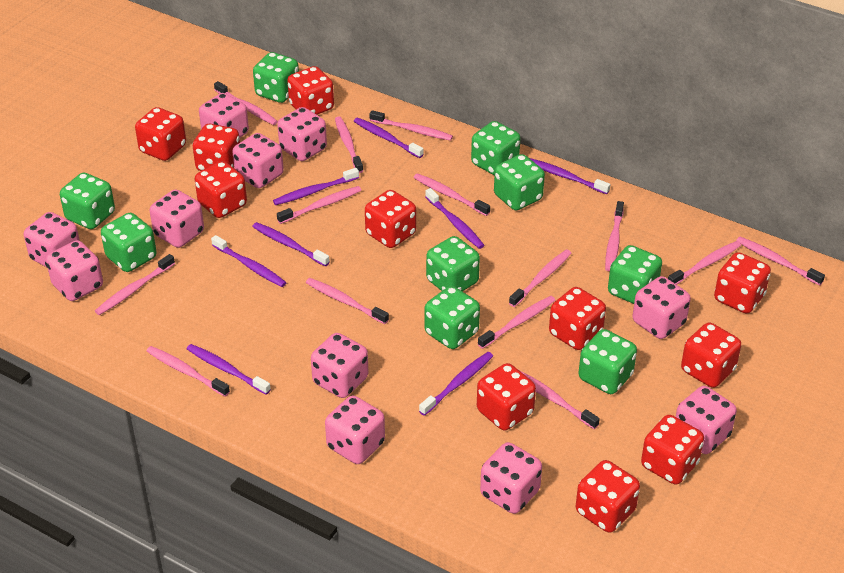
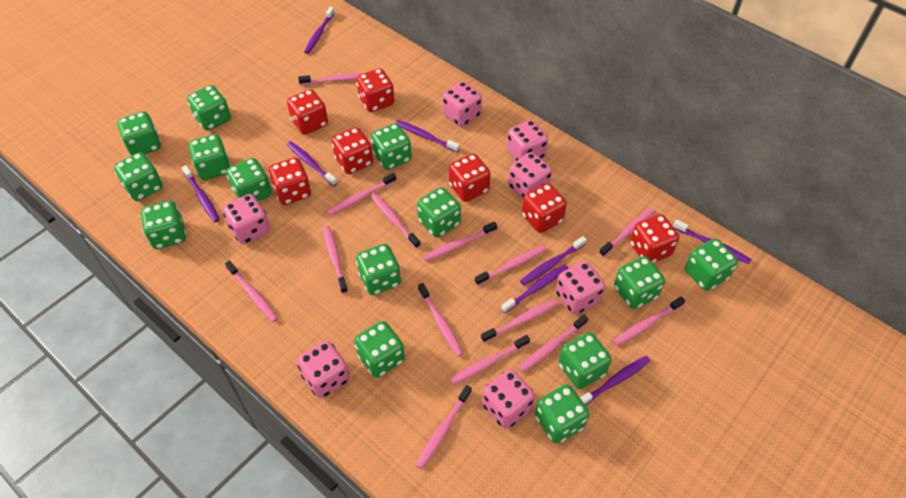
green dice: [60,173,115,229] [101,213,157,272] [253,52,299,103] [425,286,480,349] [426,236,480,291] [471,121,520,175] [494,154,545,210] [579,329,637,394] [608,245,662,304] = 9 -> [114,152,163,201] [117,111,161,156] [140,201,186,249] [187,85,231,131] [188,134,231,180] [227,158,272,201] [354,321,405,378] [356,244,401,295] [371,123,412,170] [417,187,461,238] [535,384,589,443] [559,332,612,389] [614,256,665,309] [685,239,738,291] = 14
pink dice: [24,212,80,267] [46,240,103,301] [149,189,204,248] [199,93,249,138] [232,133,284,188] [277,107,327,161] [311,333,369,398] [325,396,385,464] [480,442,542,514] [633,276,691,339] [676,386,737,454] = 11 -> [223,194,270,244] [297,340,350,398] [442,81,482,127] [482,369,535,429] [507,120,548,161] [508,152,552,197] [556,261,605,314] = 7
red dice: [135,107,186,161] [193,124,240,171] [195,161,247,218] [287,66,334,115] [365,190,416,248] [477,363,536,431] [549,287,606,350] [576,460,640,533] [641,415,704,485] [681,322,741,388] [714,252,771,313] = 11 -> [268,158,311,205] [287,89,328,135] [332,127,373,174] [356,68,394,112] [449,154,491,202] [522,183,567,233] [630,214,679,263] = 7

